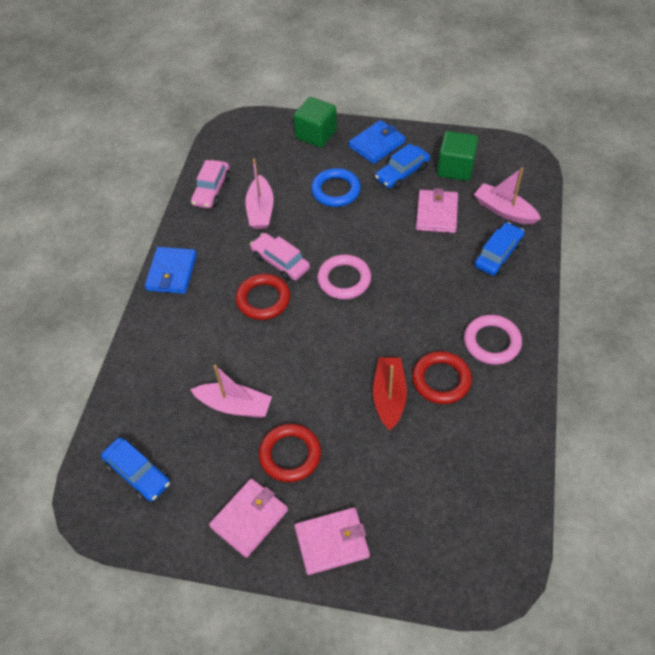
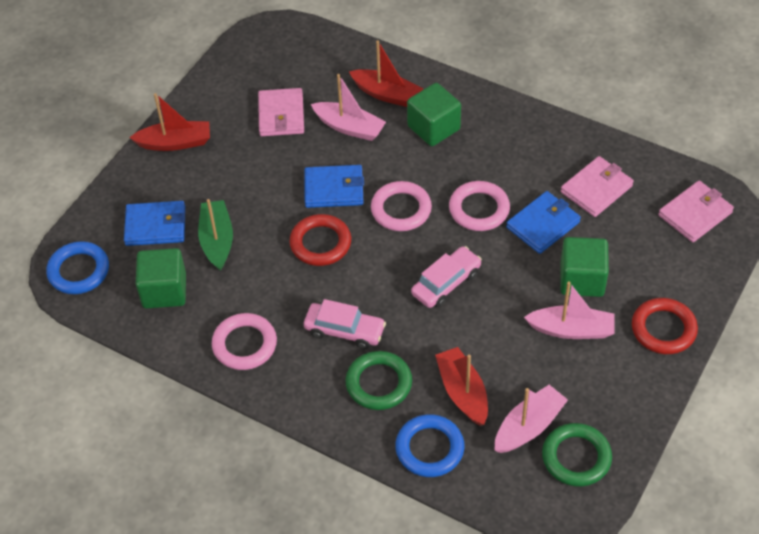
blue car: [101,437,170,502] [375,144,430,189] [475,222,525,276] = 3 -> none = 0
blue ring: [311,168,361,207] = 1 -> [46,241,109,294] [395,414,464,477] = 2
blue wallet: [145,247,197,294] [348,120,406,164] = 2 -> [124,201,185,246] [304,165,364,208] [506,191,581,254] = 3
green boat: none = 0 -> [198,199,233,271] = 1
green cube: [294,97,337,148] [437,131,478,181] = 2 -> [136,248,186,309] [407,83,461,146] [560,237,609,297] = 3
green ring: none = 0 -> [345,351,412,410] [542,423,612,487] = 2
pink ring: [317,254,371,299] [464,315,522,365] = 2 -> [212,313,277,370] [371,181,432,231] [449,181,510,231] = 3
red boat: [373,357,407,430] = 1 -> [129,93,210,151] [349,41,423,107] [435,347,488,426] = 3
red ring: [236,274,290,320] [259,424,321,482] [412,351,472,404] = 3 -> [290,214,351,266] [632,298,698,354] = 2

